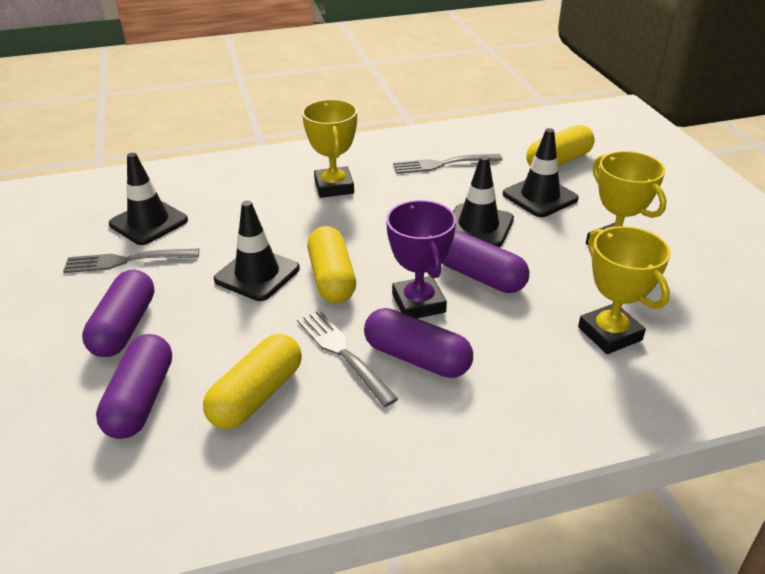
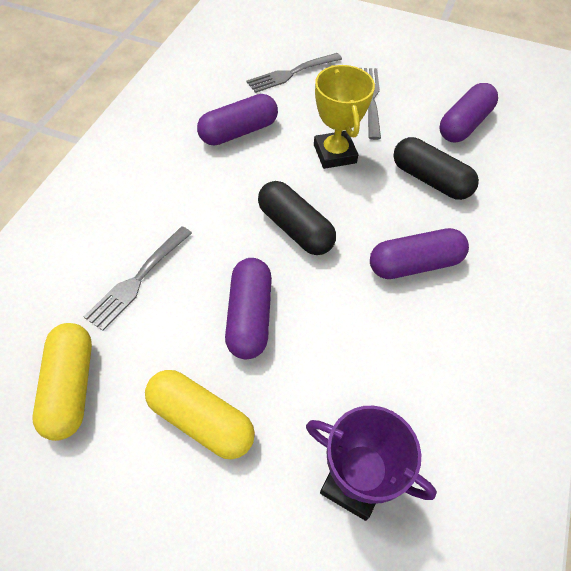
black capsule: none = 0 -> [258,181,336,255] [393,137,479,200] = 2
black traffic cone: [109,153,188,245] [214,201,300,301] [453,156,514,247] [503,128,579,217] = 4 -> none = 0
yellow capsule: [203,334,302,429] [307,226,356,303] [526,125,595,166] = 3 -> [33,323,92,441] [145,370,255,459] = 2
yellow trophy: [302,99,357,198] [578,226,671,354] [586,151,667,245] = 3 -> [314,65,375,169] = 1

